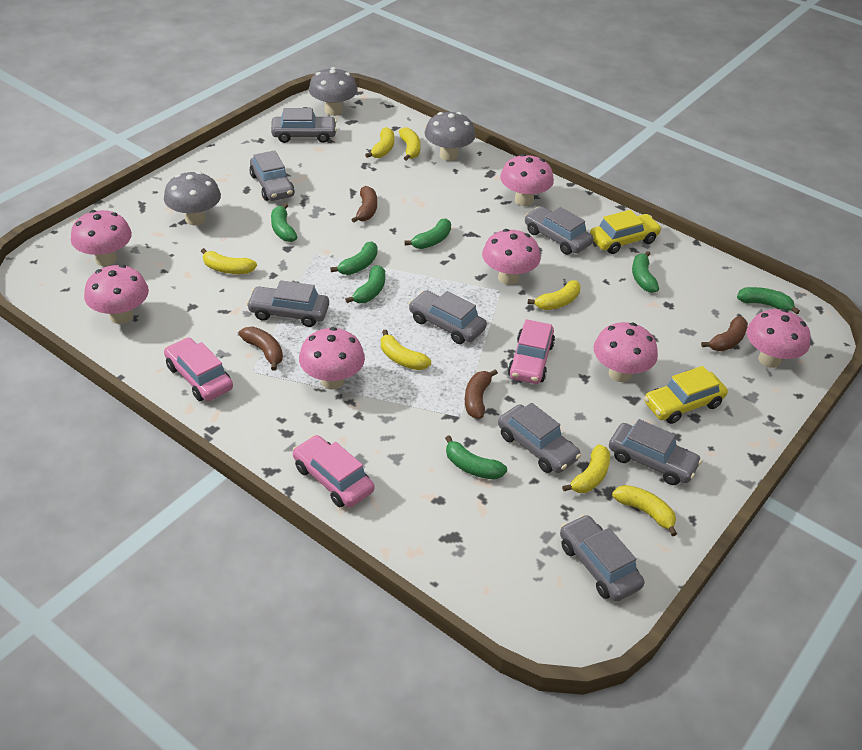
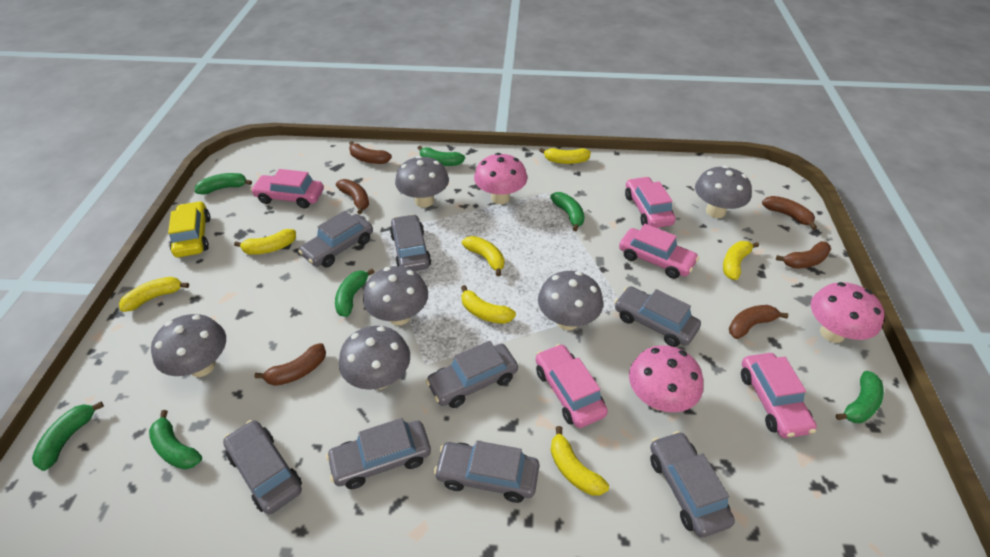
brown banana: [239,327,283,371] [351,186,377,223] [465,369,498,419] [701,316,748,351] = 4 -> [254,343,326,386] [336,179,369,214] [349,141,392,164] [729,305,789,339] [762,196,817,230] [776,241,831,268] = 6
grey mushroom: [164,171,221,225] [309,67,358,116] [425,112,476,161] = 3 -> [151,314,226,377] [339,326,410,390] [363,266,428,325] [395,156,449,208] [538,271,603,330] [695,166,752,218] = 6
pink car: [164,337,233,401] [292,435,374,507] [508,319,555,384] = 3 -> [251,169,324,208] [536,344,608,428] [619,224,699,279] [625,176,676,228] [741,353,817,438] = 5
pink mushroom: [71,210,132,266] [84,265,149,324] [299,327,365,389] [482,229,541,285] [500,154,554,206] [593,322,658,382] [747,309,811,368] = 7 -> [474,153,527,204] [629,345,703,412] [811,282,885,343] = 3
yellow car: [590,210,662,254] [644,366,728,424] = 2 -> [168,201,211,257] = 1

